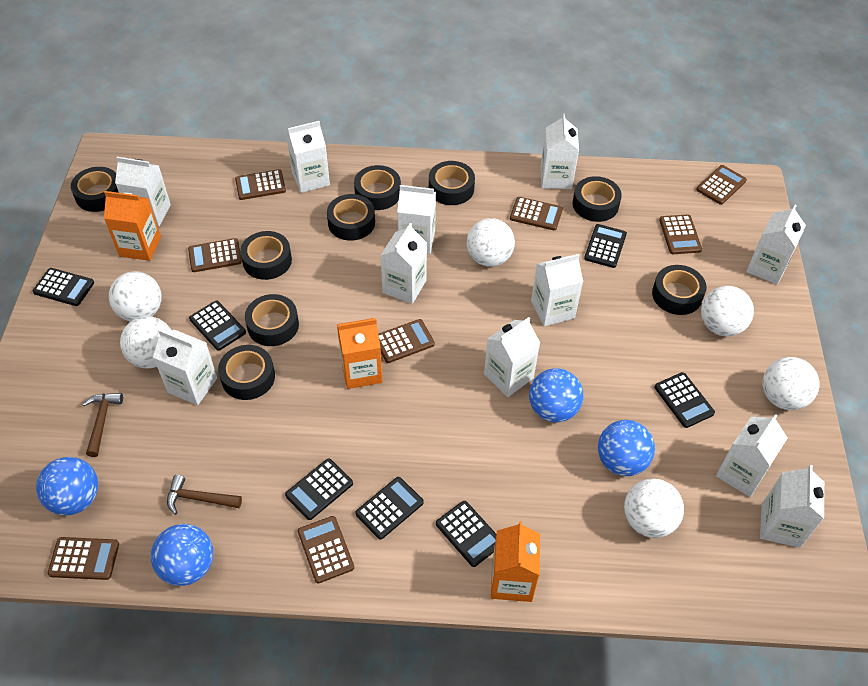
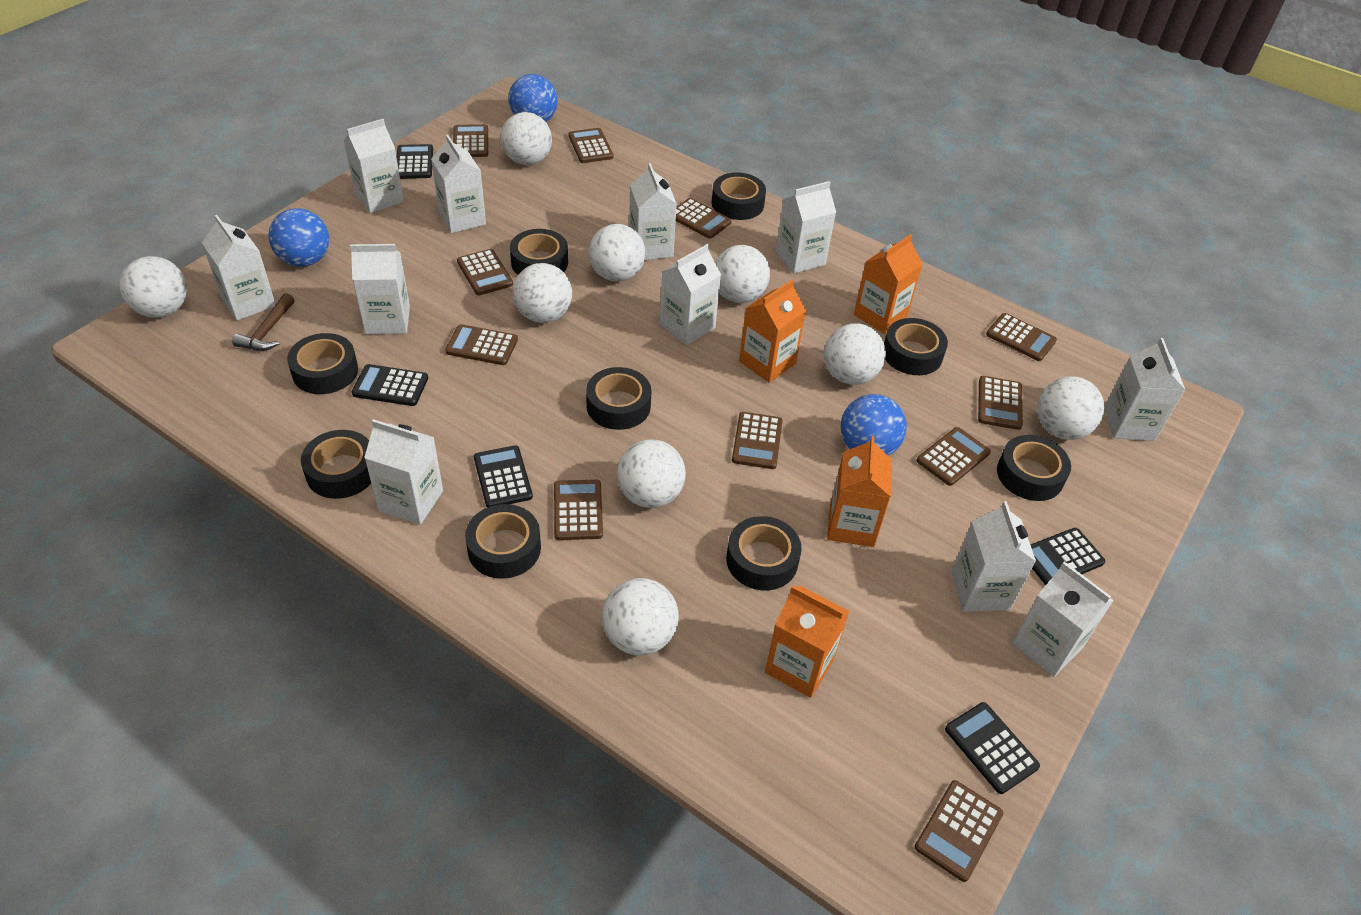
black calculator: [33,268,94,306] [189,301,246,351] [285,459,353,520] [355,477,424,540] [436,501,496,567] [584,224,627,268] [655,372,715,428] = 7 -> [352,364,428,406] [397,144,433,179] [474,445,533,508] [945,702,1040,794] [1030,528,1105,585] = 5
blue ball: [36,457,98,516] [151,524,213,586] [529,368,583,422] [598,420,655,476] = 4 -> [268,208,329,267] [509,74,557,122] [840,394,907,456] = 3
brown calculator: [48,537,119,580] [188,238,242,272] [235,169,286,200] [298,516,354,583] [378,319,435,363] [510,197,563,230] [659,214,702,254] [696,165,747,205] = 8 -> [445,324,518,365] [453,124,488,157] [457,249,513,295] [554,480,603,540] [569,128,613,163] [676,198,731,239] [732,412,783,469] [915,780,1003,882] [917,427,991,486] [978,376,1023,430] [986,313,1057,361] = 11
brown hammer: [83,393,123,457] [167,475,242,515] = 2 -> [232,293,295,351] = 1
orange carton: [104,191,161,261] [337,318,382,389] [491,521,540,602] = 3 -> [739,279,806,383] [765,585,849,698] [827,436,892,547] [854,234,923,334] = 4
white ball: [109,271,162,321] [120,316,171,368] [467,218,515,267] [624,479,684,538] [701,286,754,336] [762,357,819,410] = 6 -> [120,256,187,318] [501,112,552,165] [513,263,572,323] [589,224,645,282] [602,578,679,655] [617,440,686,508] [715,245,770,303] [824,323,886,385] [1037,376,1105,440] = 9

